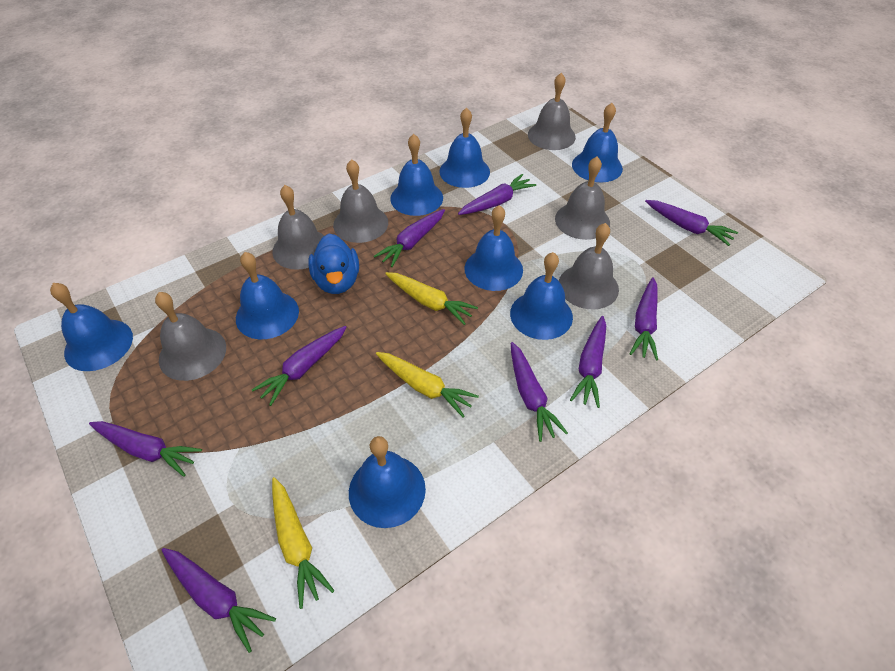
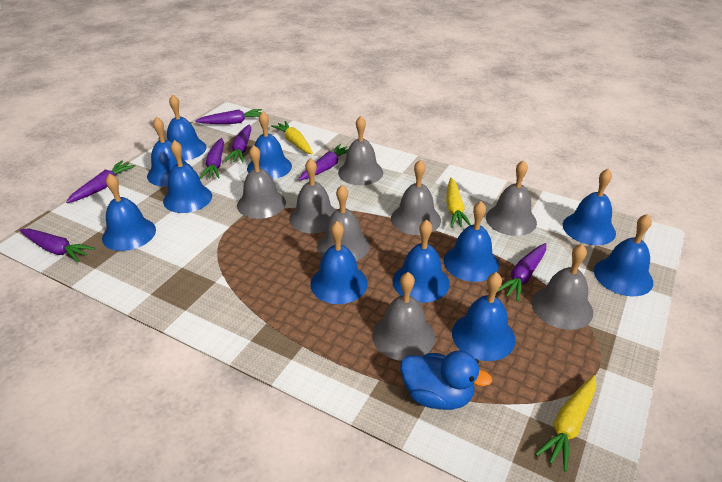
blue bell: [50,283,133,371] [236,252,299,339] [349,436,426,528] [390,134,443,216] [439,107,490,188] [464,205,523,291] [510,252,573,340] [572,103,623,182] = 8 -> [102,173,156,251] [147,117,193,186] [163,140,212,213] [167,94,207,161] [247,111,292,179] [310,221,368,304] [392,220,450,303] [444,201,499,282] [452,272,515,361] [563,169,616,245] [594,214,653,296] = 11
grey bell: [155,292,226,381] [272,185,324,270] [333,159,388,243] [528,73,576,150] [555,157,610,240] [559,223,619,310] = 6 -> [237,145,286,219] [289,158,336,233] [317,185,370,261] [338,116,383,185] [372,272,435,361] [391,160,441,235] [486,160,537,236] [532,244,593,330] = 8
purple carrot: [89,421,202,477] [162,548,276,653] [252,326,346,406] [374,209,445,267] [458,174,536,215] [511,342,568,442] [570,316,606,408] [629,277,658,361] [645,200,738,246] = 9 -> [20,229,95,262] [66,161,136,203] [195,109,262,124] [200,138,224,179] [225,124,251,163] [299,144,348,180] [497,243,546,302] = 7

